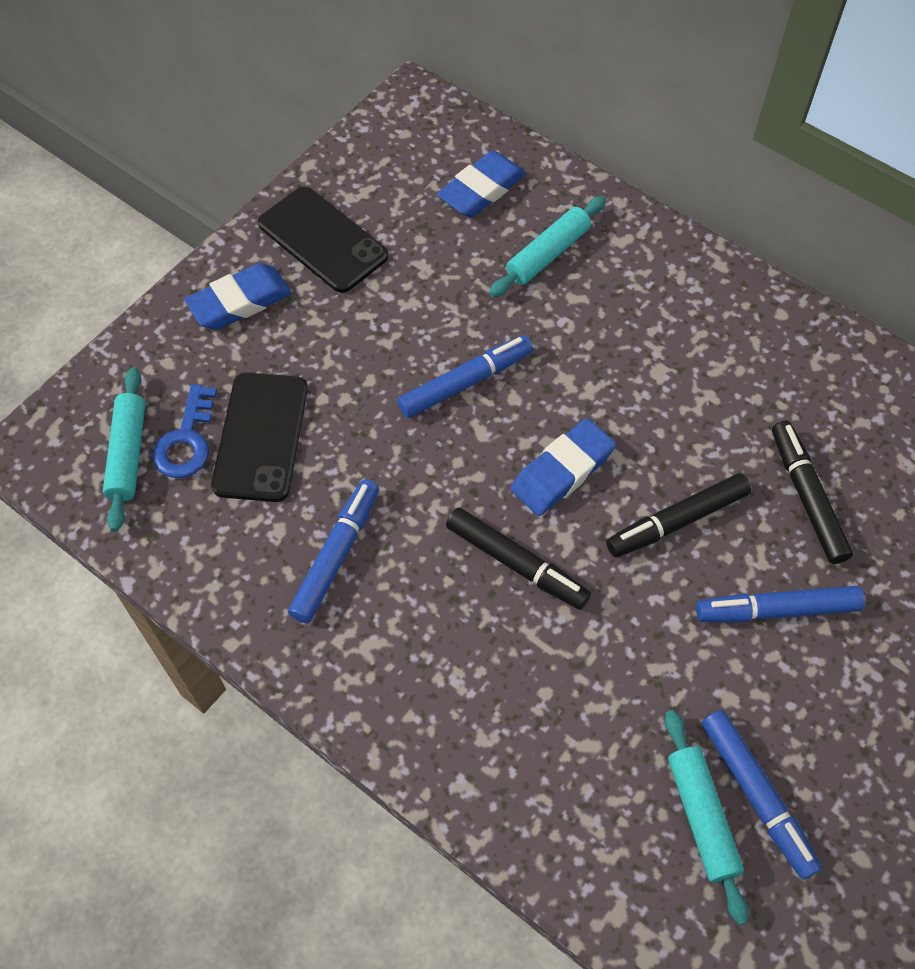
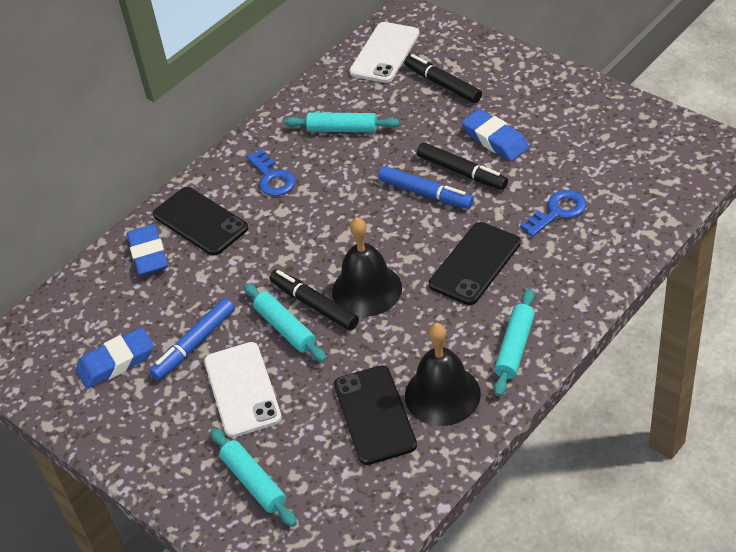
black bell: none = 0 -> [332,217,402,317] [405,323,481,426] = 2
black phone: [211,373,308,502] [258,186,388,293] = 2 -> [153,187,248,256] [334,365,417,465] [429,222,521,305] = 3
blue key: [152,384,217,478] = 1 -> [247,149,296,196] [520,190,586,237] = 2
blue marker: [288,479,379,623] [397,335,533,418] [696,586,865,622] [702,710,822,880] = 4 -> [149,298,235,381] [378,166,474,209] = 2
turquoise rolling pin: [103,367,145,532] [489,196,606,297] [664,710,749,925] = 3 -> [210,428,297,527] [244,283,327,362] [284,112,400,132] [494,288,535,397] = 4
white phone: none = 0 -> [204,342,282,438] [349,22,420,83] = 2

